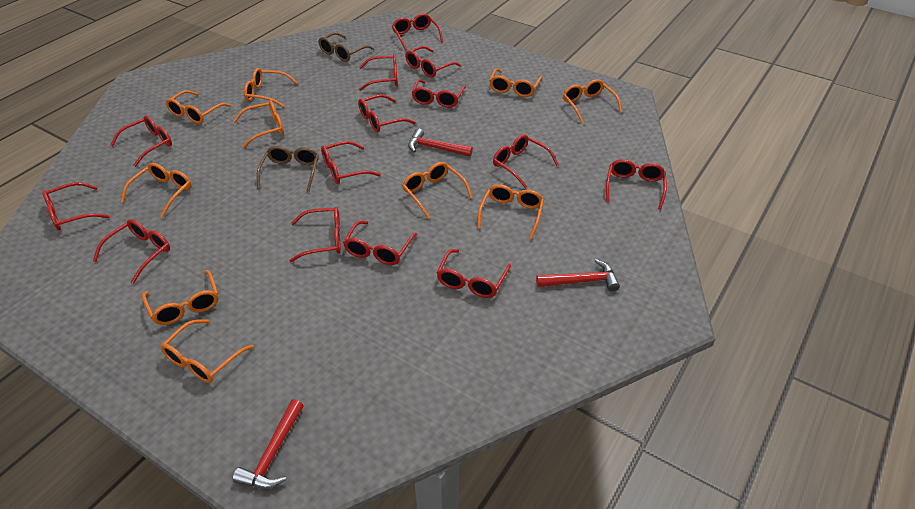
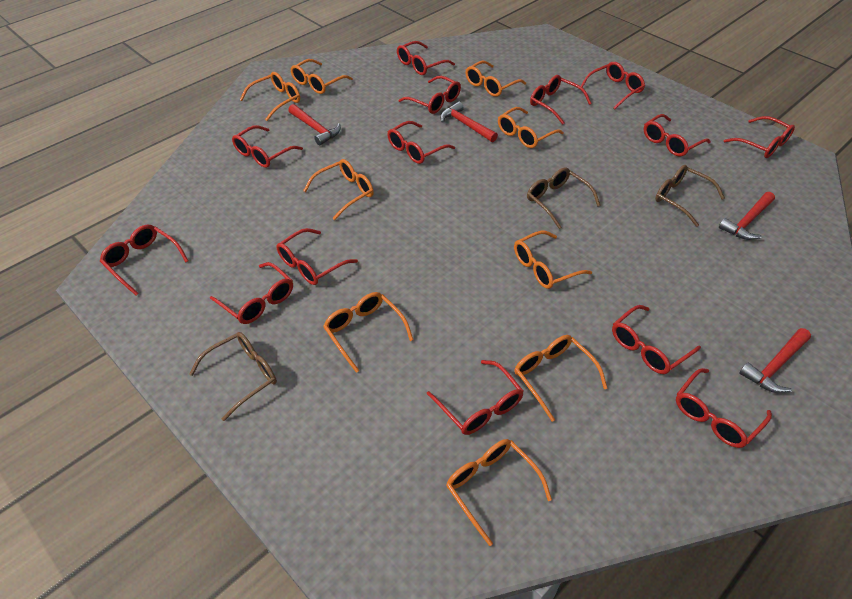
brown glasses: [257,146,319,192] [318,32,374,62] = 2 -> [189,332,277,421] [527,167,601,229] [655,165,725,227] = 3
orange glasses: [121,163,192,218] [142,270,218,325] [161,319,254,383] [166,90,231,124] [233,100,284,148] [244,68,298,108] [402,162,473,219] [477,184,544,239] [489,68,542,97] [563,79,622,123] = 10 -> [240,72,300,121] [291,59,353,94] [303,159,374,220] [323,292,413,373] [446,439,552,546] [465,61,526,97] [498,107,564,148] [514,231,592,289] [514,335,608,422] = 9
red hammer: [232,399,304,489] [408,128,473,157] [536,259,620,291] = 3 -> [288,104,341,145] [440,101,498,142] [719,192,775,240] [739,328,811,393] = 4

